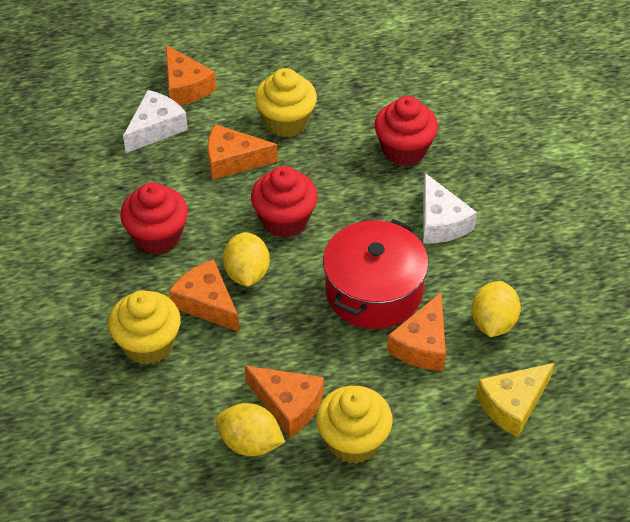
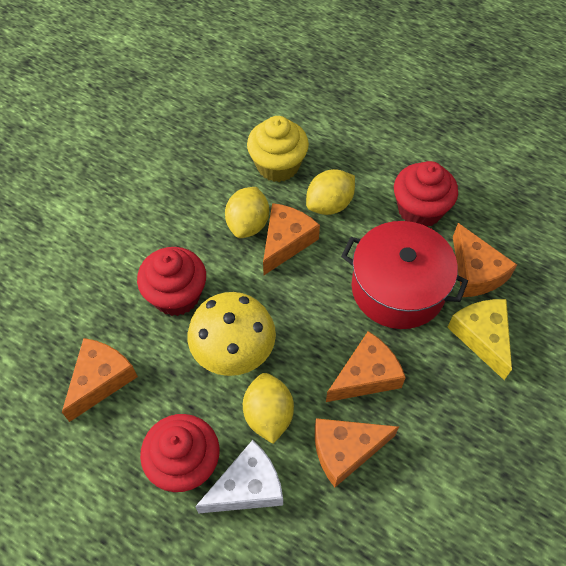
white cheese: [123,90,188,153] [423,173,477,244] = 2 -> [195,440,283,514] = 1
yellow cupcake: [108,290,181,365] [255,68,317,137] [316,386,393,464] = 3 -> [247,116,309,182] = 1
yellow mushroom: none = 0 -> [188,292,276,376] = 1

